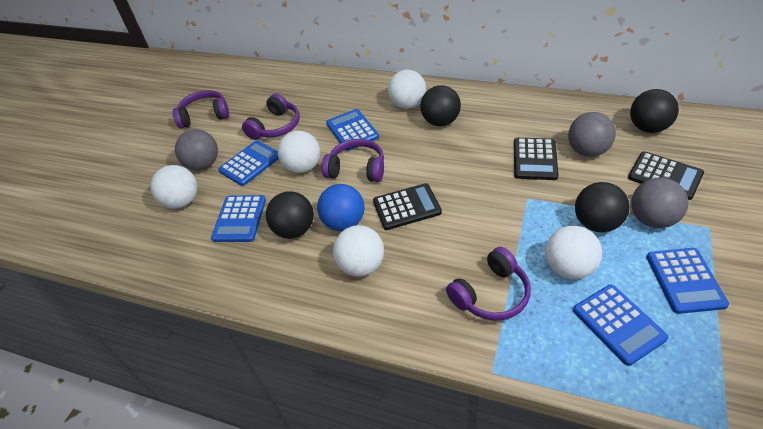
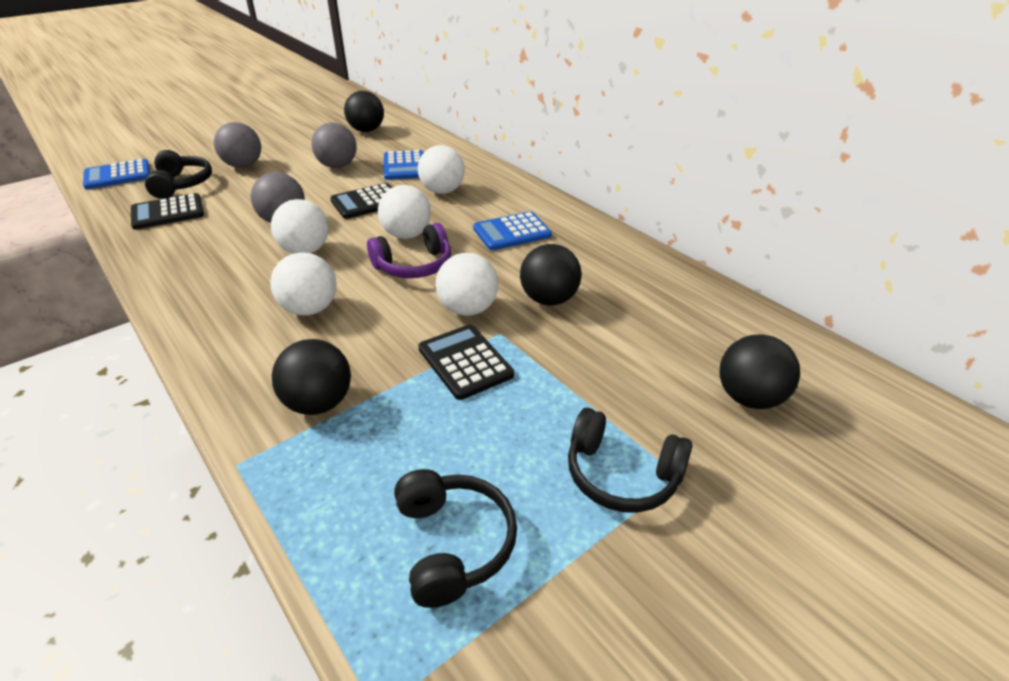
black headphones: none = 0 -> [145,150,212,199] [394,469,517,608] [568,408,692,513] = 3
blue ball: [317,184,364,231] = 1 -> none = 0
blue calculator: [211,195,266,242] [218,140,279,186] [326,109,379,151] [573,284,668,366] [646,248,729,314] = 5 -> [83,159,150,189] [384,150,424,180] [473,211,552,251] = 3
purple headphones: [173,90,229,129] [242,94,300,140] [322,139,384,182] [446,247,531,321] = 4 -> [367,223,451,278] = 1

